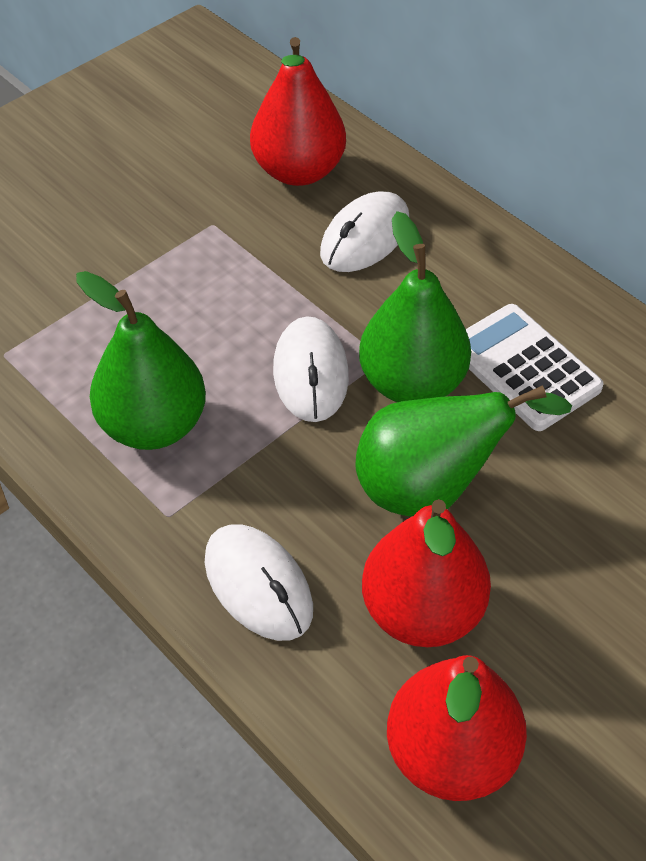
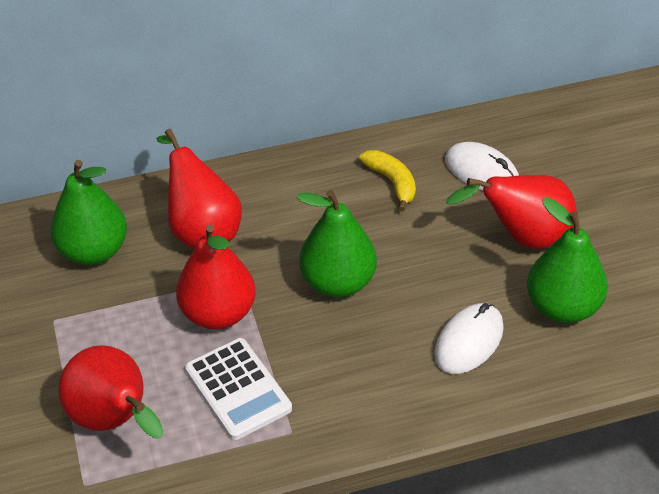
red pear: [250,37,346,186] [362,499,491,647] [387,655,527,801] = 3 -> [58,345,163,438] [156,129,242,249] [176,224,256,329] [446,175,577,249] = 4
white mouse: [205,524,313,641] [273,316,349,422] [320,191,409,272] = 3 -> [434,303,504,374] [445,142,519,191] = 2
yellow banana: none = 0 -> [359,150,416,211] = 1

